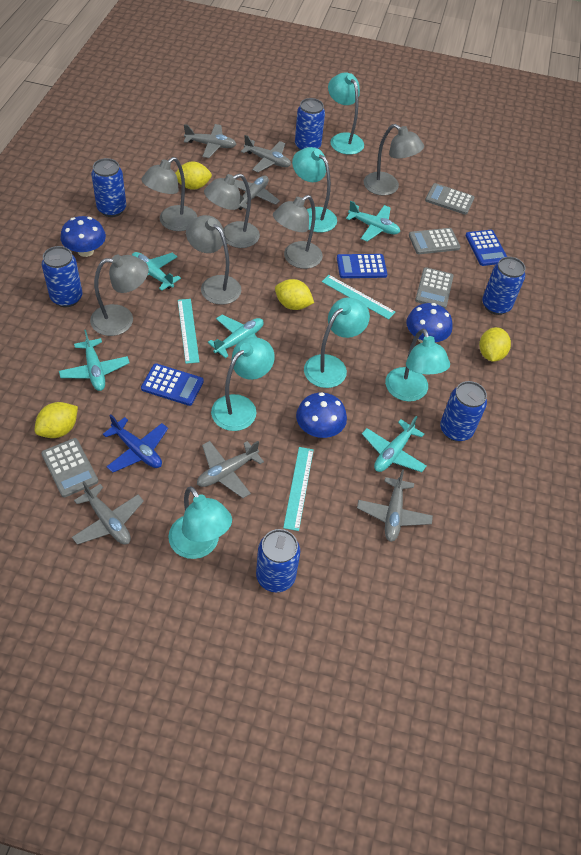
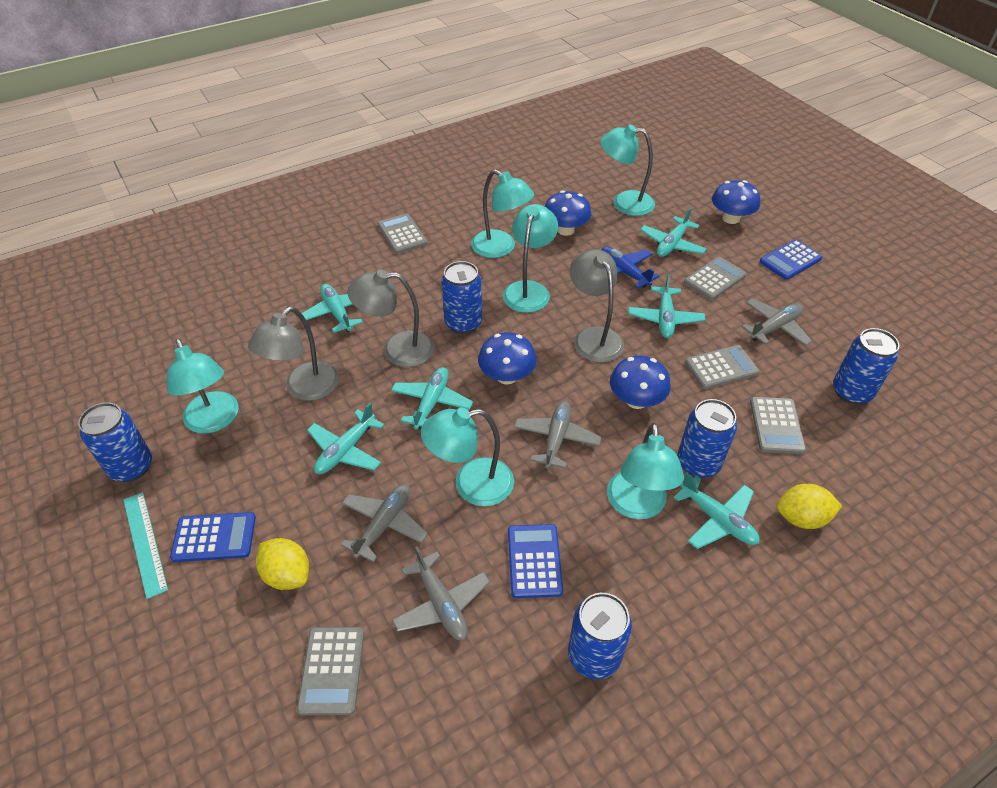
blue can: [42,246,82,307] [91,158,126,217] [256,529,300,592] [295,98,325,150] [440,381,487,442] [482,257,526,315] = 6 -> [78,402,152,482] [441,261,482,334] [568,593,632,679] [677,399,737,478] [833,328,899,405] = 5
blue mushroom: [61,216,106,257] [296,392,347,438] [406,303,453,343] = 3 -> [478,332,537,385] [545,190,591,236] [610,356,671,409] [712,180,760,224] = 4
grey calculator: [41,438,98,497] [409,228,460,254] [415,267,454,308] [425,183,475,215] = 4 -> [297,627,364,715] [378,213,428,254] [684,257,747,300] [685,345,760,389] [750,397,806,454] = 5
grey lamp: [90,255,149,336] [141,157,197,231] [186,215,241,305] [204,174,260,248] [273,195,323,269] [364,124,424,196] = 6 -> [248,307,339,401] [347,269,434,367] [570,249,624,363] = 3
grey plane: [72,481,144,545] [184,124,236,158] [197,441,264,498] [235,175,280,210] [241,135,291,172] [357,469,433,542] = 6 -> [341,484,428,562] [392,546,490,640] [514,401,601,469] [742,298,812,346] = 4
turquoise plane: [59,330,130,391] [132,252,181,291] [208,315,264,358] [346,201,400,242] [362,416,427,472] = 5 -> [300,284,363,333] [307,403,384,474] [391,367,473,430] [628,274,705,338] [640,207,706,257] [673,472,760,549] = 6
turquoise ruler: [178,299,200,364] [283,447,314,531] [322,275,395,319] = 3 -> [123,492,168,599] = 1
yellow lemon: [34,402,78,438] [175,161,212,190] [275,279,314,310] [479,327,511,362] = 4 -> [256,538,309,590] [777,484,842,529] = 2

